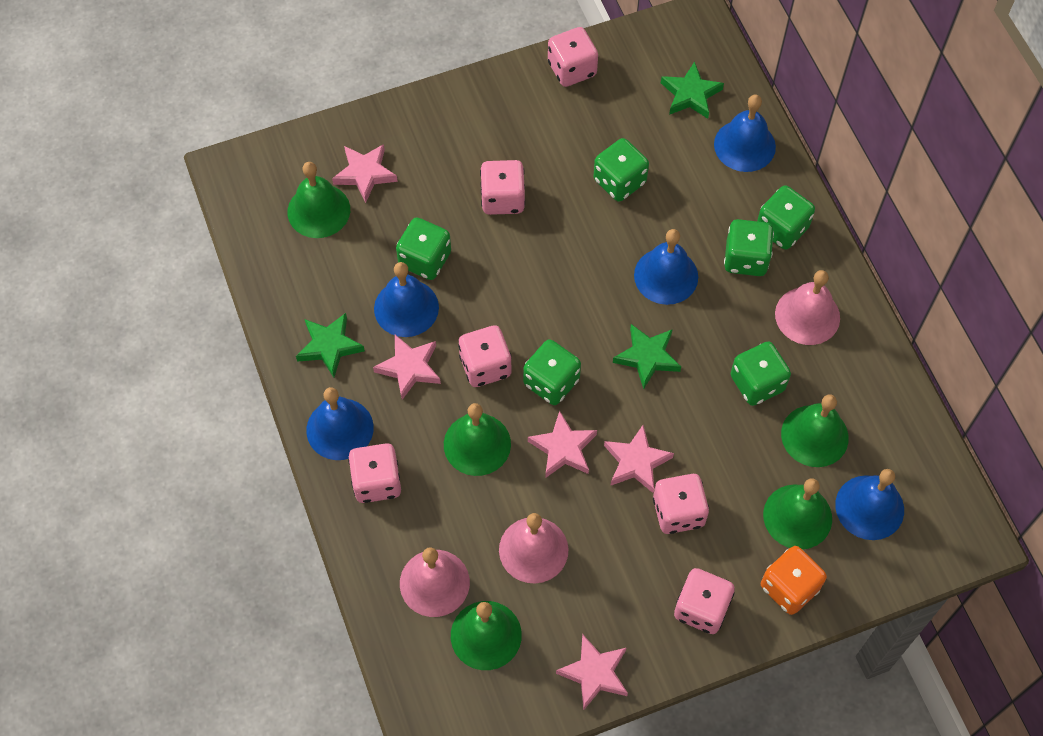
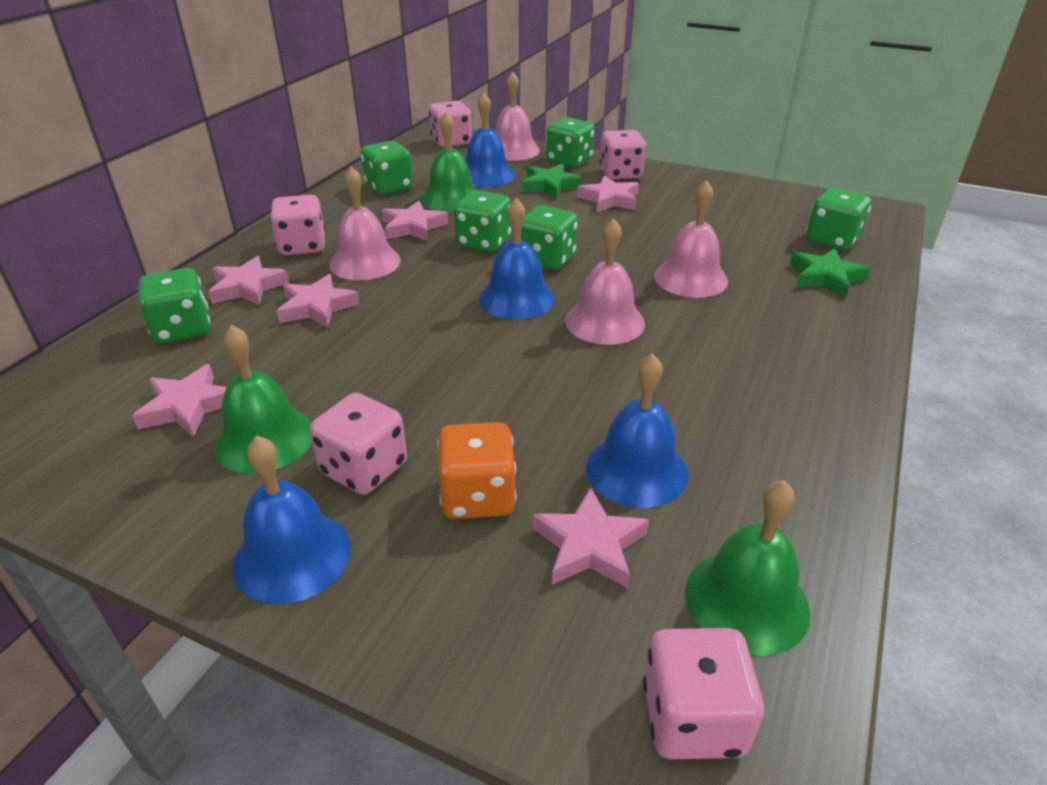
blue bell: [306,387,374,460] [374,262,439,337] [634,229,698,305] [714,95,776,172] [835,469,904,540] = 5 -> [233,435,351,605] [466,93,515,188] [479,198,555,320] [586,353,689,508] = 4
green bell: [288,162,350,238] [444,403,511,476] [451,601,522,670] [763,478,832,550] [781,395,849,467] = 5 -> [214,325,312,474] [421,112,477,212] [685,480,810,656] = 3
green star: [296,313,365,378] [613,324,681,389] [661,61,724,119] = 3 -> [522,164,582,199] [789,248,870,298] = 2
pink bell: [400,547,470,617] [499,513,569,583] [775,270,840,345] = 3 -> [329,167,401,280] [495,72,540,161] [565,218,645,345] [654,180,728,298] = 4
pink dice: [348,443,401,503] [458,325,512,387] [480,160,525,215] [548,27,598,87] [653,474,709,534] [674,568,735,634] = 6 -> [270,195,325,255] [310,393,407,495] [429,101,472,147] [599,130,646,180] [643,628,764,759] = 5
pink star: [332,144,398,203] [373,335,441,400] [528,410,597,478] [556,635,628,711] [604,425,674,493] = 5 -> [132,364,227,437] [208,256,289,306] [277,274,360,328] [382,201,448,241] [532,487,649,588] [577,175,639,212] = 6

